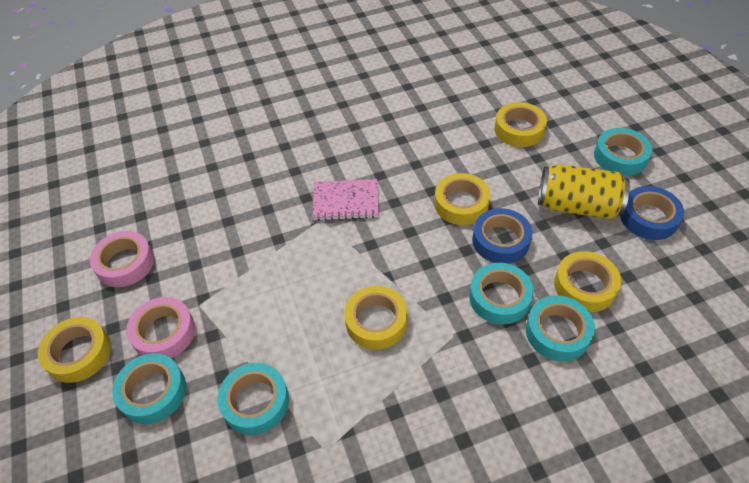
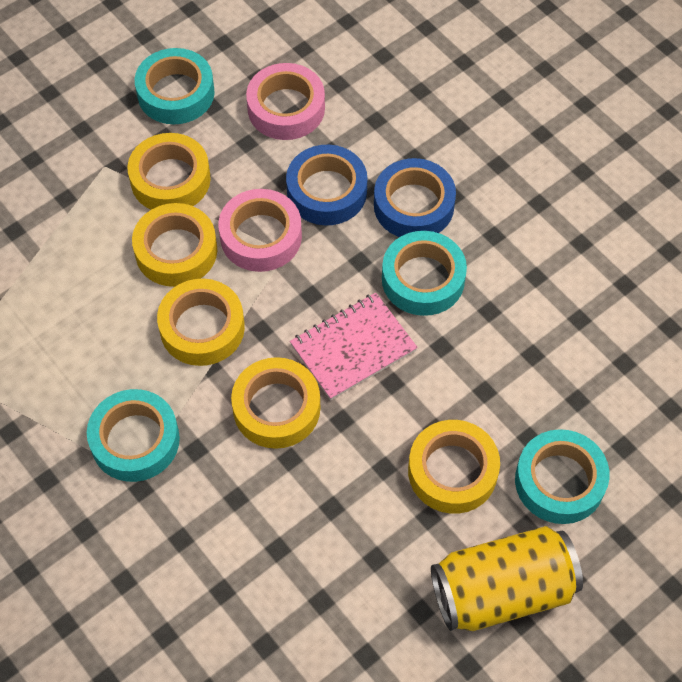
turquoise tape: [112,353,186,424] [217,363,289,435] [469,263,534,325] [526,295,595,361] [594,128,652,176] = 5 -> [87,389,180,482] [135,48,215,124] [382,231,467,316] [515,429,610,524] = 4

